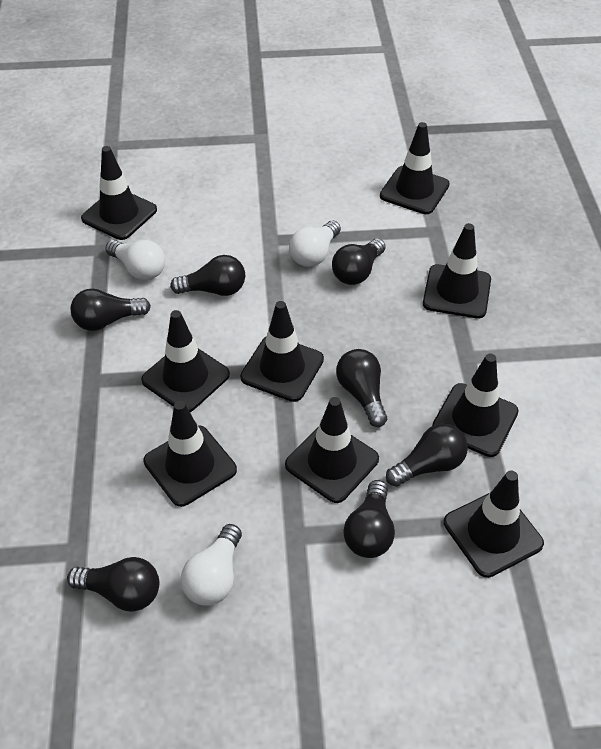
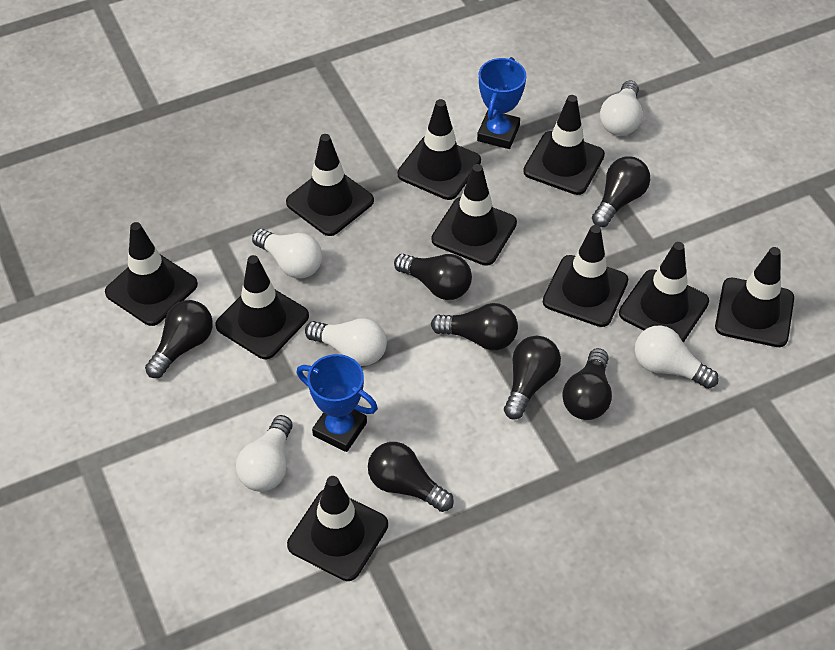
black traffic cone: [81,146,157,240] [141,310,230,412] [143,401,237,507] [240,301,324,402] [285,397,379,503] [380,122,450,214] [423,223,491,319] [432,354,519,457] [444,471,544,578] = 9 -> [105,222,198,326] [215,255,309,359] [286,134,374,236] [287,476,388,581] [398,99,481,200] [432,164,517,266] [523,95,605,195] [543,225,628,327] [619,242,709,342] [715,247,794,347] = 10
blue trophy: none = 0 -> [297,354,378,452] [477,57,526,149] = 2
white light bulb: [105,240,165,280] [181,524,242,606] [289,221,341,267] = 3 -> [236,415,293,492] [252,229,322,279] [305,318,387,366] [600,81,643,136] [635,325,719,389] = 5

